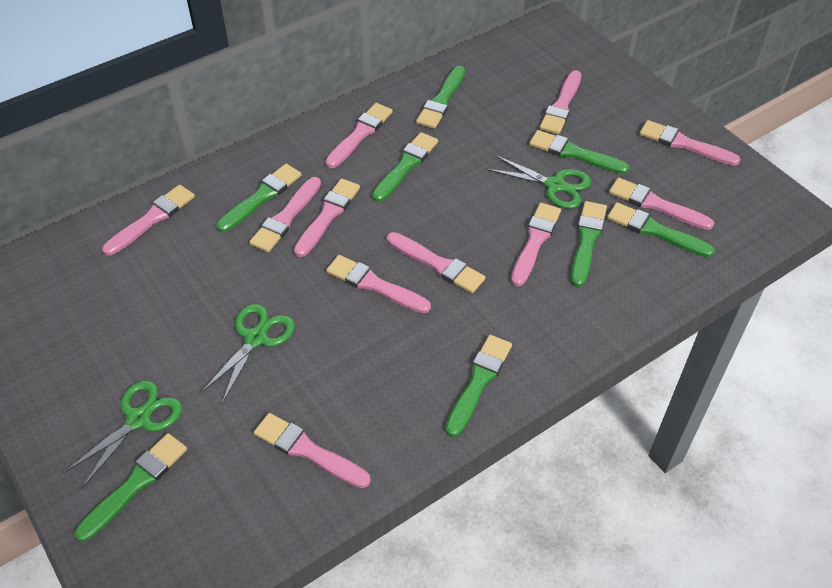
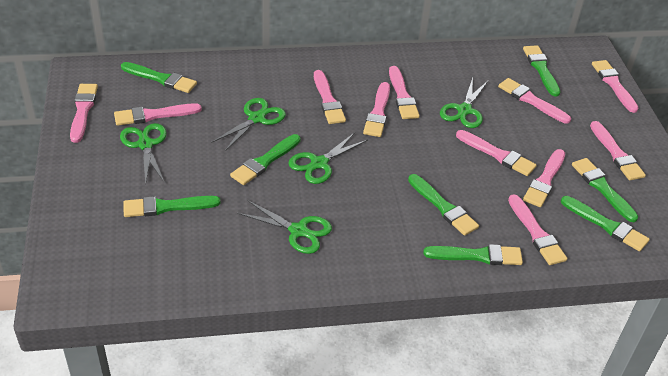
green scissors: [63,380,182,488] [200,304,295,403] [487,155,591,209] = 3 -> [120,123,167,185] [211,98,286,151] [237,200,332,254] [288,132,368,184] [440,78,488,128] = 5

